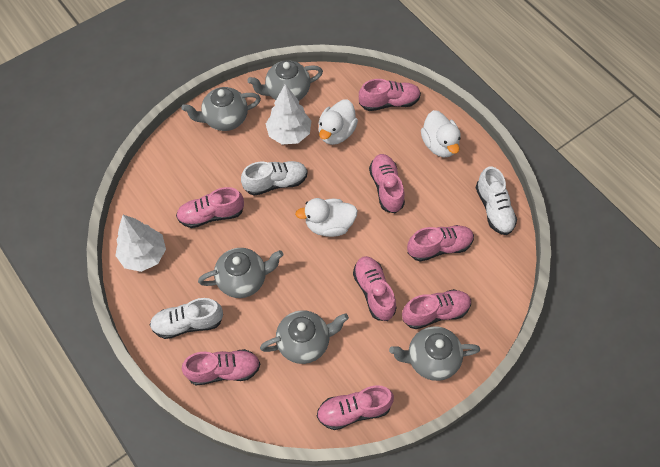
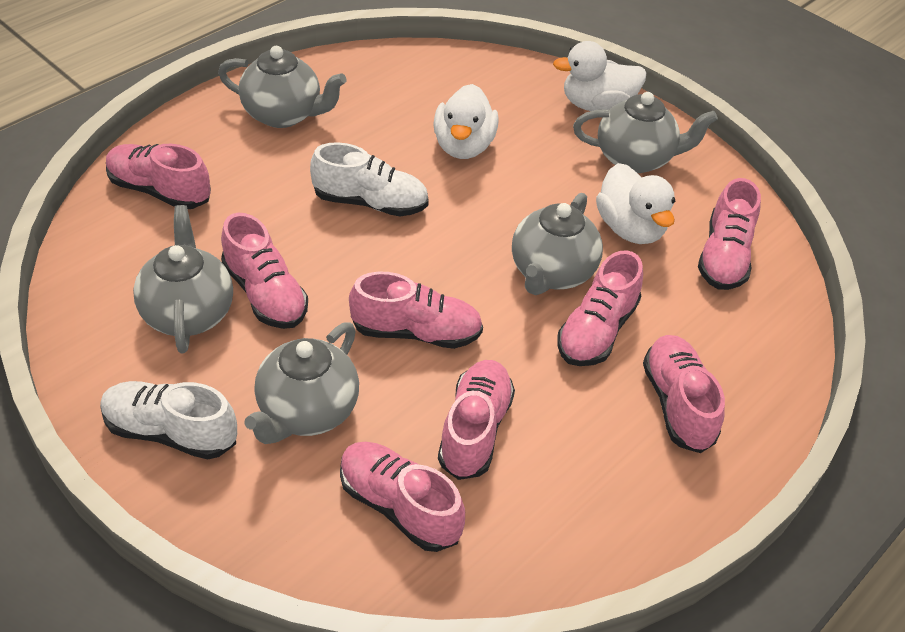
white shoe: [150,298,223,339] [241,161,308,196] [475,167,517,235] = 3 -> [100,381,237,459] [310,142,429,216] = 2
white tree: [115,215,166,272] [266,84,311,145] = 2 -> none = 0

